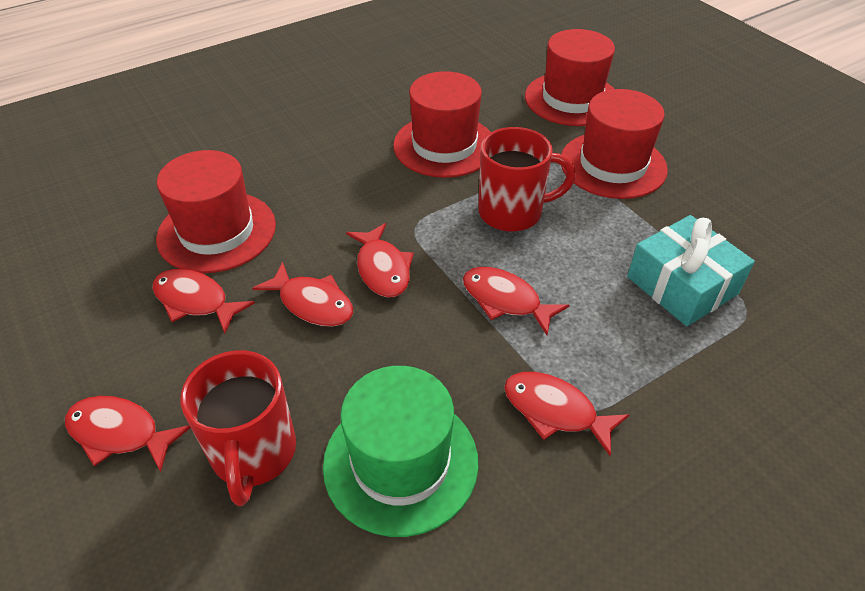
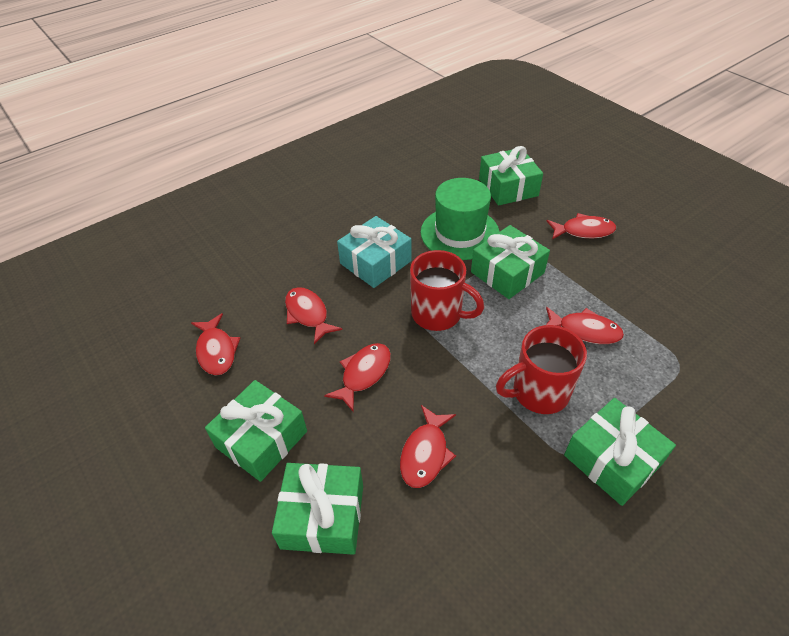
green gift: none = 0 -> [205,380,307,482] [272,463,363,555] [471,225,550,299] [479,146,543,206] [564,398,676,506] = 5
red hat: [156,150,276,273] [393,71,491,178] [525,29,615,126] [561,89,668,199] = 4 -> none = 0

